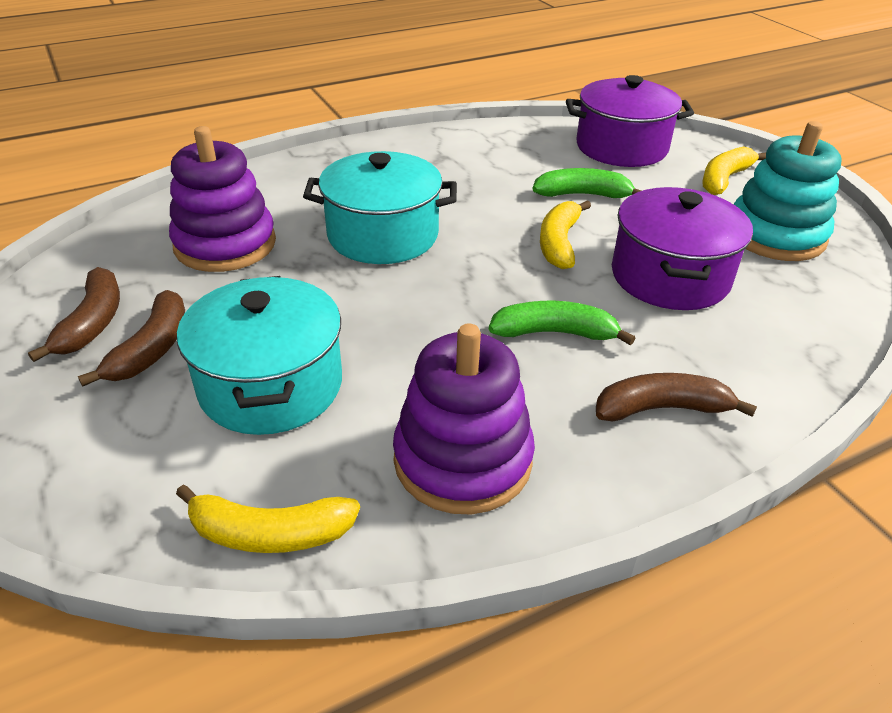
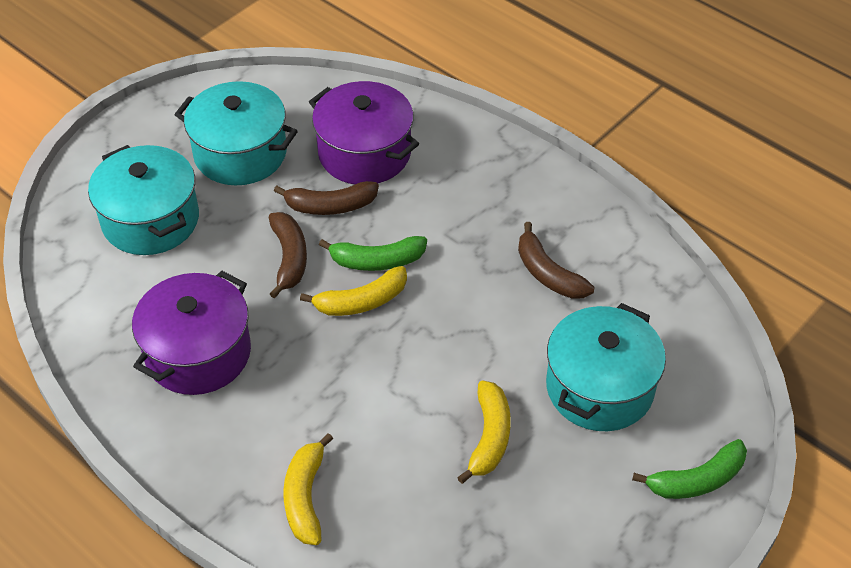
purple stacking toy: [169,126,276,272] [393,324,535,514] = 2 -> none = 0
turquoise pot: [177,276,342,435] [303,151,457,264] = 2 -> [88,145,199,255] [174,81,298,185] [546,303,666,431] = 3
turquoise stacking toy: [734,121,842,261] = 1 -> none = 0

